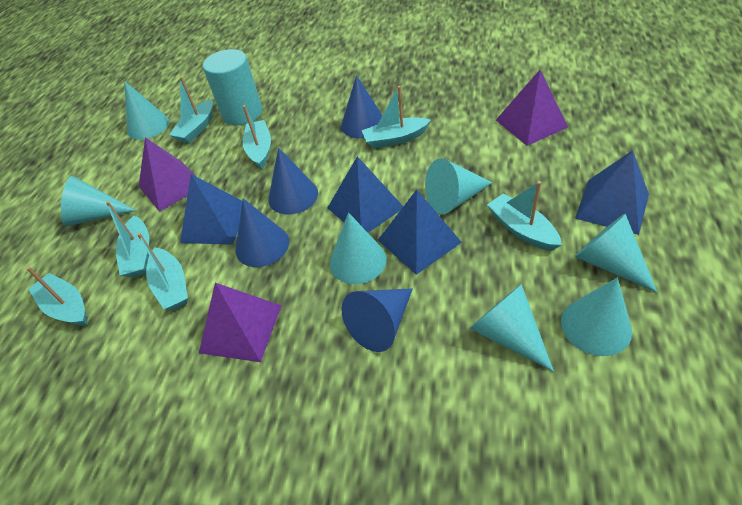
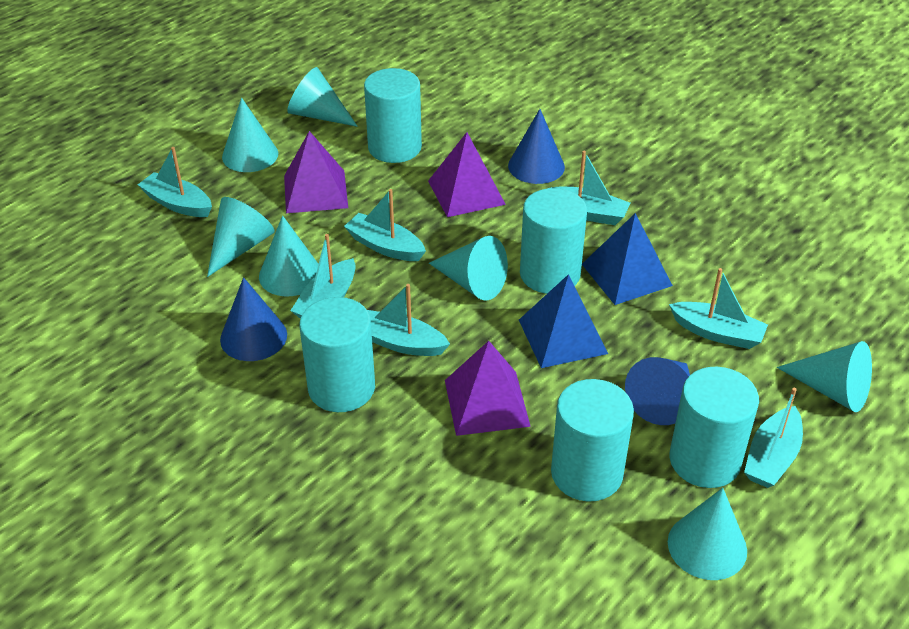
blue cone: [236,198,289,267] [269,148,318,214] [341,75,383,139] [341,288,413,352] = 4 -> [220,277,287,361] [508,109,565,184] [625,357,690,425] = 3
blue pyramid: [180,174,242,245] [328,156,403,233] [378,189,462,275] [575,150,649,235] = 4 -> [519,274,608,368] [582,213,673,305] = 2
turquoise cylinder: [203,49,262,125] = 1 -> [299,297,375,412] [364,68,422,163] [520,188,587,294] [551,379,634,502] [669,367,759,488] = 5

